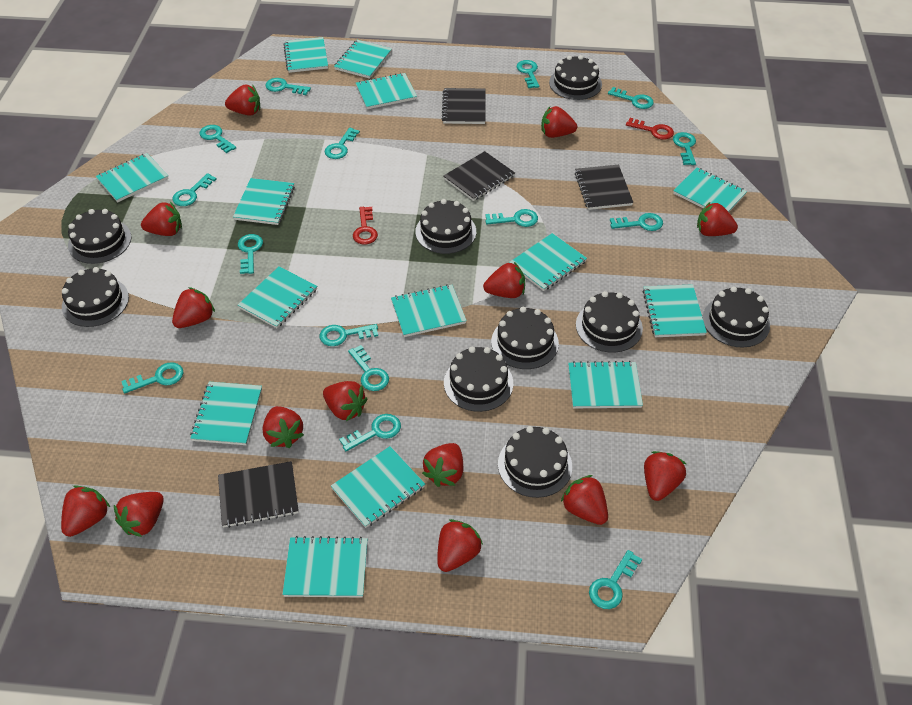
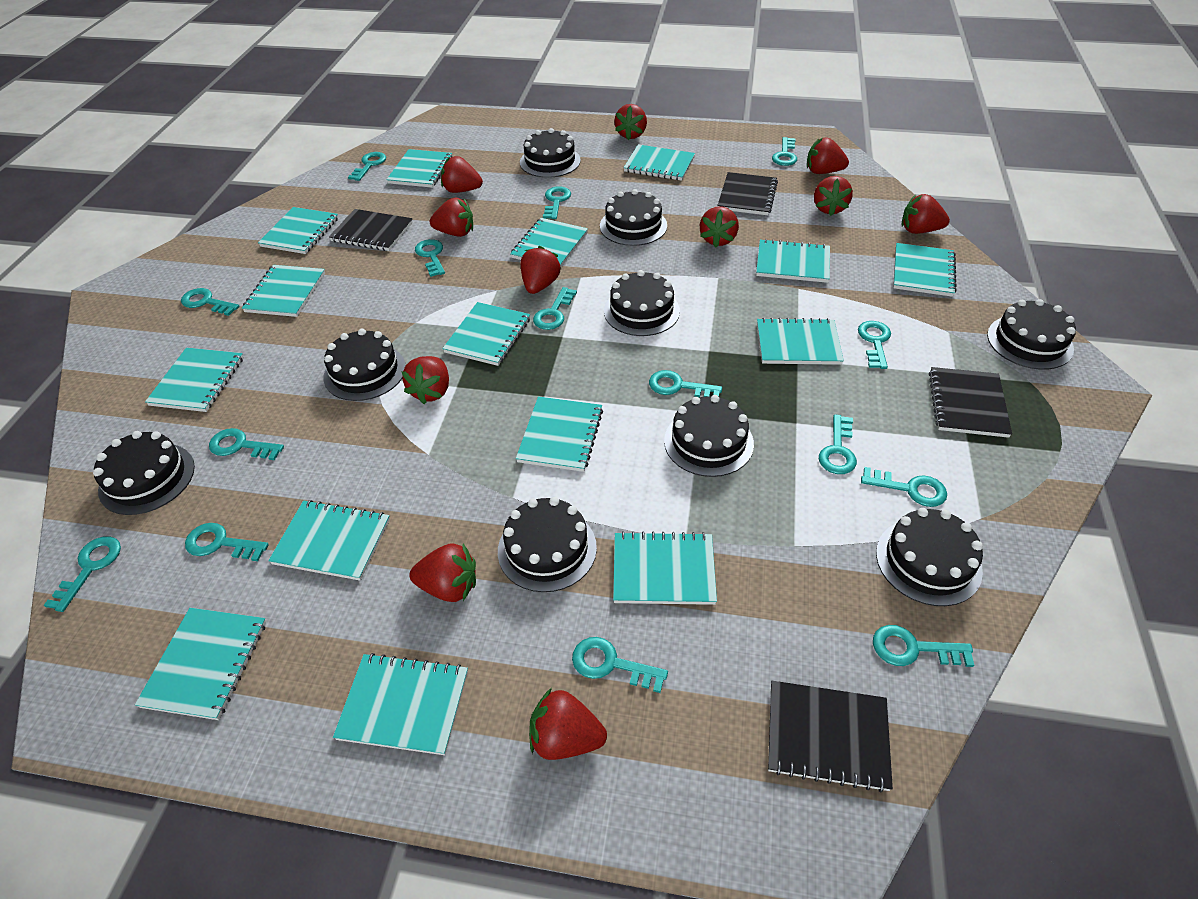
red key: [353,207,378,245] [626,118,674,140] = 2 -> none = 0
red strawberry: [61,485,110,537] [114,492,164,537] [141,202,182,236] [172,287,215,328] [225,84,260,116] [263,406,304,448] [323,381,368,421] [422,443,463,487] [437,519,483,572] [483,262,525,298] [541,106,577,138] [561,475,608,525] [644,451,686,501] [697,202,738,236] = 14 -> [401,356,449,404] [409,543,476,602] [430,198,473,237] [441,156,483,193] [521,246,561,294] [529,688,607,760] [614,104,647,140] [700,206,739,248] [807,138,849,174] [814,176,853,216] [902,194,950,234] = 11
turquoise notebook: [96,153,169,202] [190,382,262,445] [233,178,295,225] [238,266,317,328] [282,536,367,598] [283,37,328,73] [331,446,425,528] [334,40,392,79] [356,73,417,109] [391,284,467,337] [509,233,587,291] [568,361,643,408] [642,284,707,337] [673,167,747,212] = 14 -> [135,608,266,720] [145,348,244,412] [242,265,325,317] [258,207,338,254] [268,500,390,581] [333,653,468,755] [386,149,452,188] [442,302,530,366] [510,218,588,267] [516,396,603,472] [613,531,717,605] [623,144,695,181] [756,239,830,283] [757,318,844,365] [893,243,957,297] = 15

